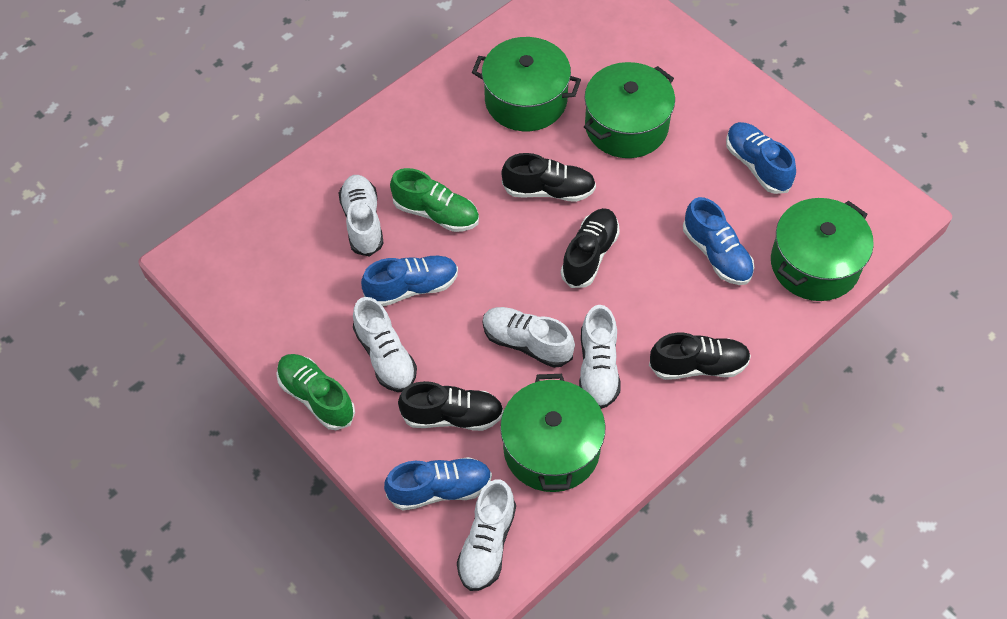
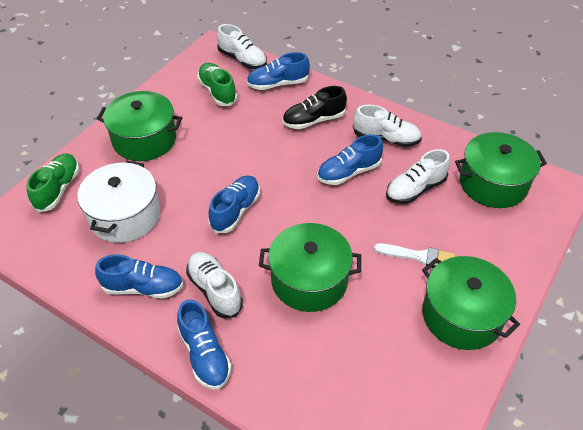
black shoe: [398,381,504,431] [501,153,596,202] [561,208,620,288] [649,333,751,380] = 4 -> [282,86,347,129] = 1
blue shoe: [361,256,458,306] [384,457,492,511] [683,197,754,285] [726,122,796,194] = 4 -> [95,254,183,299] [177,299,232,389] [209,175,260,233] [246,52,310,90] [317,134,383,185] = 5
white brush: none = 0 -> [374,243,455,268] = 1
white pot: none = 0 -> [77,161,160,243] = 1
white shoe: [339,175,384,257] [353,297,417,392] [457,479,516,591] [483,307,575,368] [579,305,621,409] = 5 -> [186,252,243,318] [217,24,267,69] [353,105,422,147] [386,149,450,204] = 4

